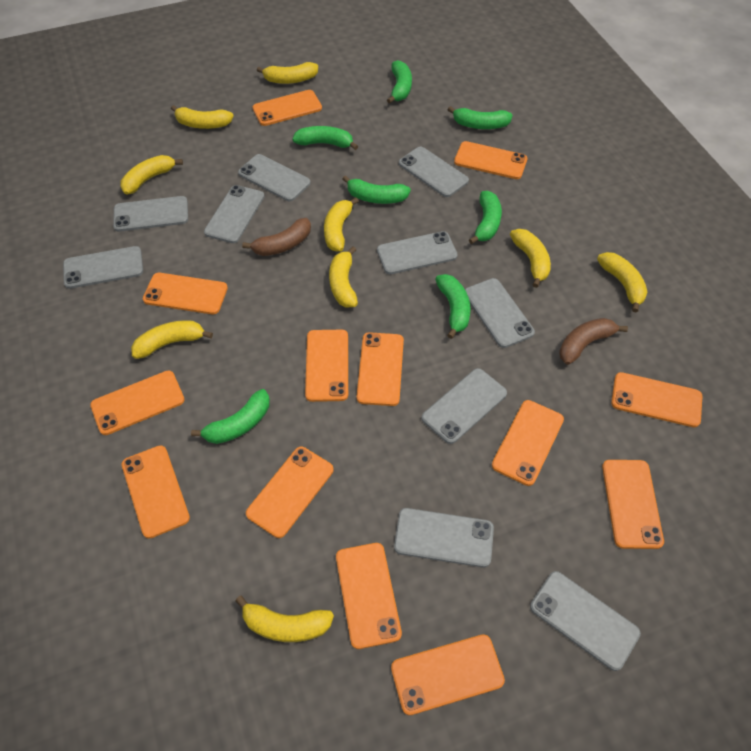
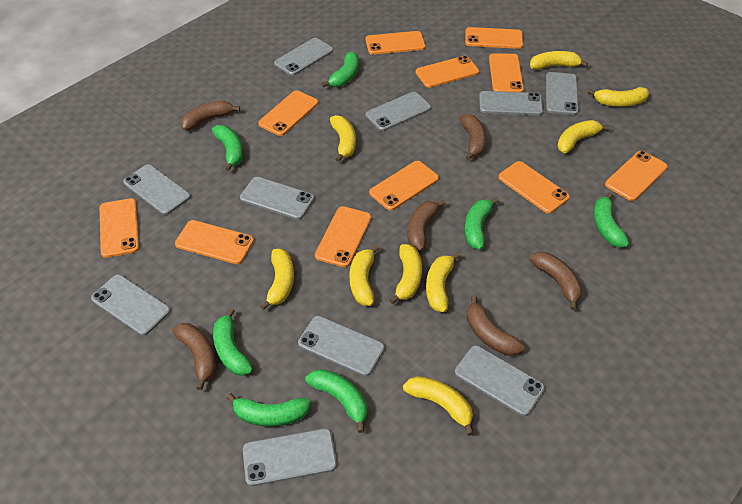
brown banana: [242,218,311,256] [559,318,628,365] = 2 -> [172,323,216,390] [180,100,240,130] [408,199,446,251] [460,113,486,160] [467,296,525,356] [530,252,582,310] = 6
orange phone: [90,371,185,435] [122,445,190,539] [143,273,228,314] [246,447,334,538] [253,90,322,126] [305,330,348,402] [336,543,402,649] [356,332,404,406] [391,634,505,715] [454,141,528,179] [492,400,564,486] [602,460,664,549] [611,372,702,427] = 13 -> [99,198,139,258] [175,220,254,264] [258,90,318,136] [315,206,371,267] [366,31,425,55] [369,161,439,211] [416,56,479,88] [465,27,523,49] [489,53,524,92] [498,161,570,214] [605,151,668,201] = 11

